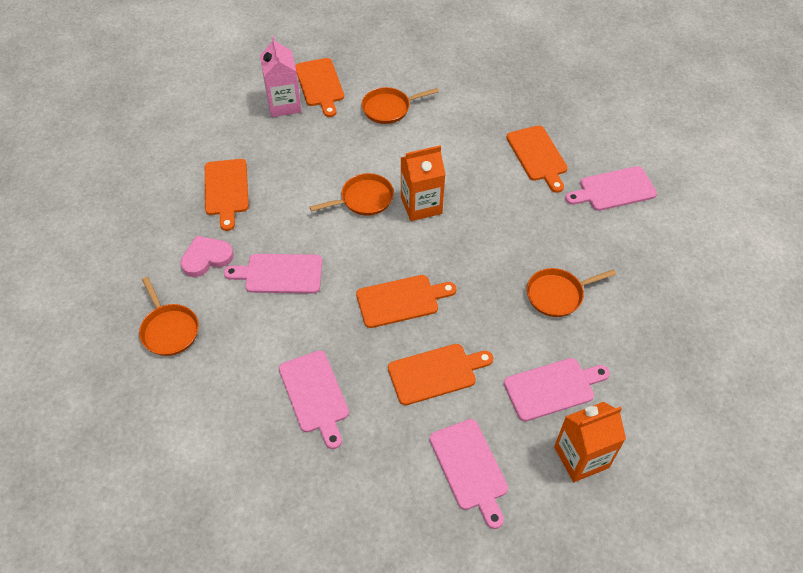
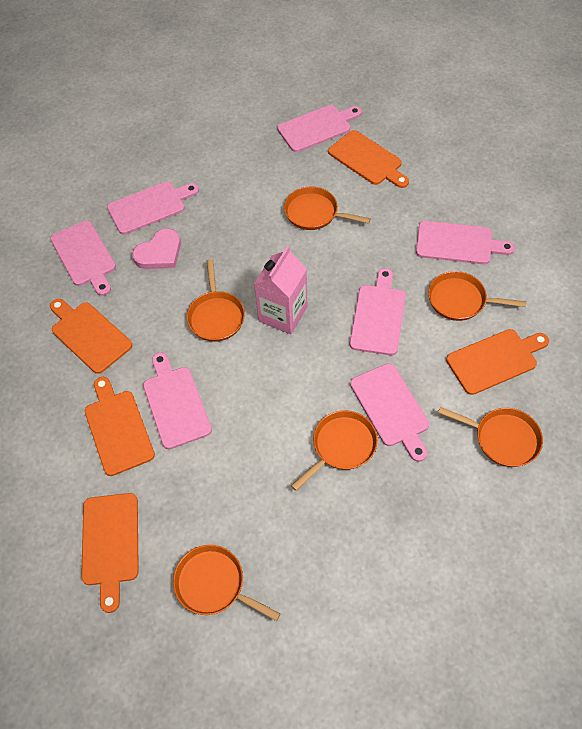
orange carton: [401,146,445,221] [554,402,626,482] = 2 -> none = 0
orange pan: [139,277,199,356] [310,173,394,216] [362,87,439,124] [527,268,616,317] = 4 -> [173,545,281,621] [187,259,245,342] [284,186,371,230] [291,410,378,491] [428,271,526,321] [438,407,543,467] = 6
pink cutting board: [224,254,322,294] [279,350,349,449] [430,419,508,529] [504,358,610,421] [565,166,657,211] = 5 -> [50,220,116,296] [107,182,199,235] [143,352,212,449] [278,105,362,152] [350,268,406,355] [350,363,429,462] [416,221,515,264] = 7

